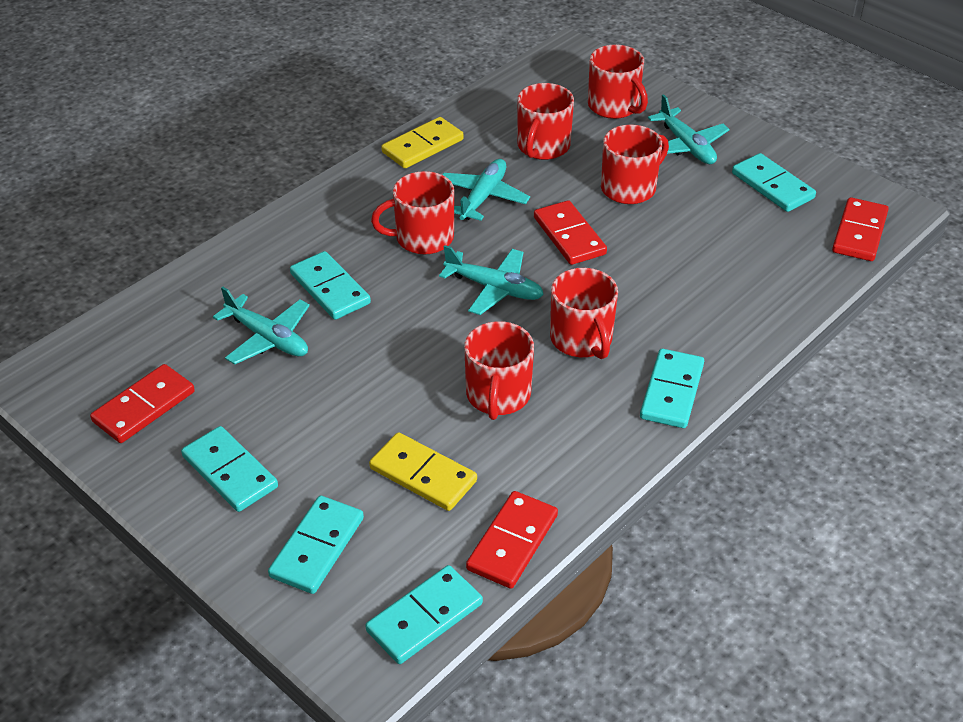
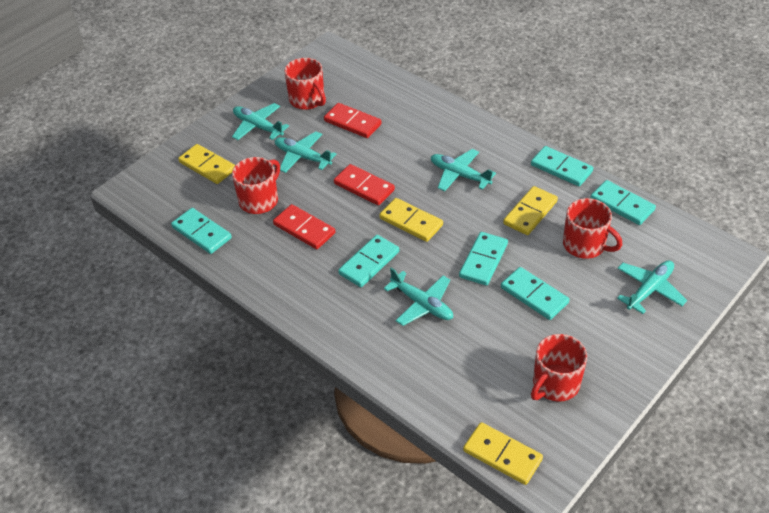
red domino: [90,364,195,443] [466,491,558,589] [534,200,607,265] [832,197,889,261] = 4 -> [273,204,335,249] [324,103,382,138] [334,164,395,205] = 3
red mug: [371,171,454,254] [464,321,534,420] [517,83,574,160] [550,268,618,359] [588,45,648,119] [601,125,669,204] = 6 -> [232,157,280,214] [284,58,326,110] [531,334,587,401] [563,198,622,259] = 4
turquoise plane: [213,287,310,364] [439,245,544,315] [442,159,530,221] [648,94,730,164] = 4 -> [232,103,289,140] [275,131,336,173] [384,268,453,326] [431,149,496,191] [617,260,687,314] = 5
yellow domino: [369,432,477,511] [381,117,464,168] = 2 -> [178,144,235,184] [379,198,443,242] [463,422,543,485] [503,186,558,235] = 4

